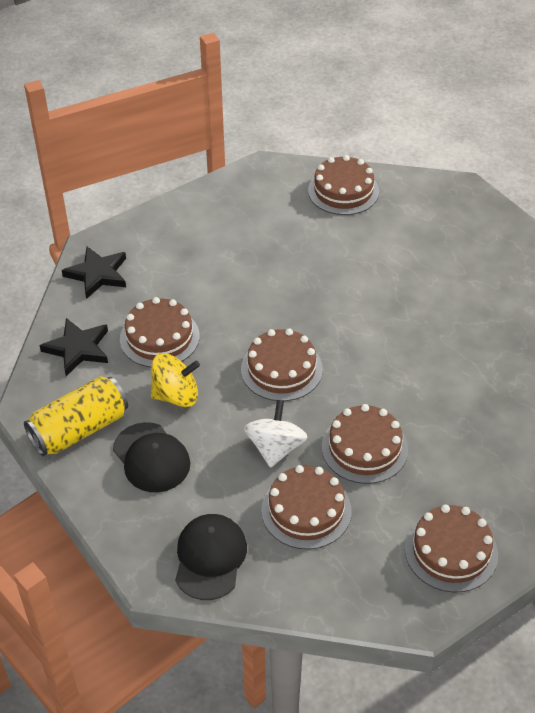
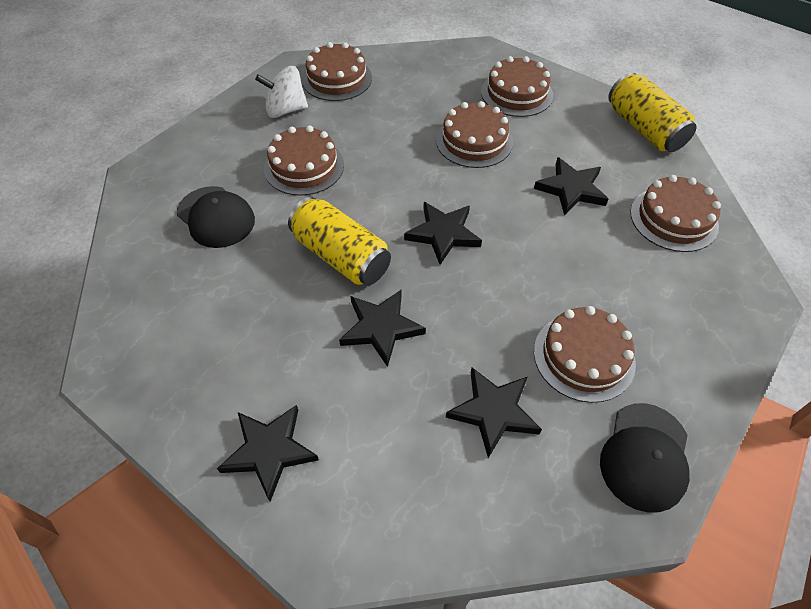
black star: [39,318,108,376] [62,246,126,299] = 2 -> [217,405,319,502] [339,289,426,367] [404,202,482,265] [446,368,542,458] [534,157,608,216] = 5
yellow can: [24,376,128,456] = 1 -> [288,197,391,285] [608,72,697,152] = 2
yellow spinning top: [151,353,200,407] = 1 -> none = 0

